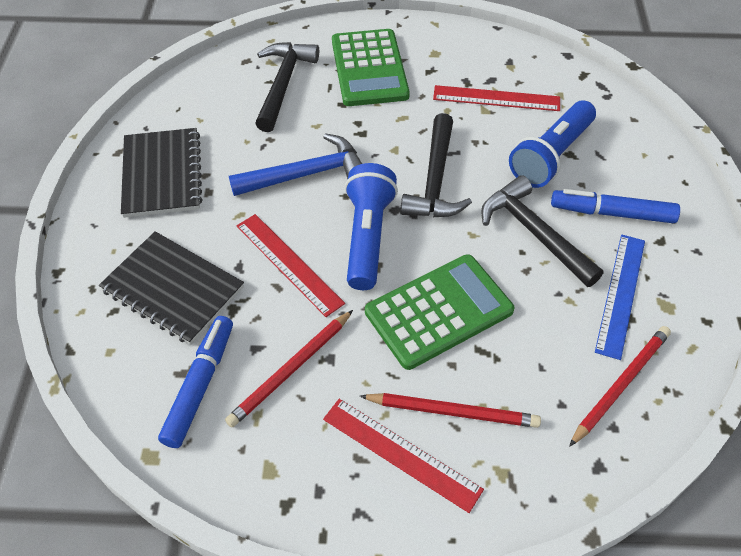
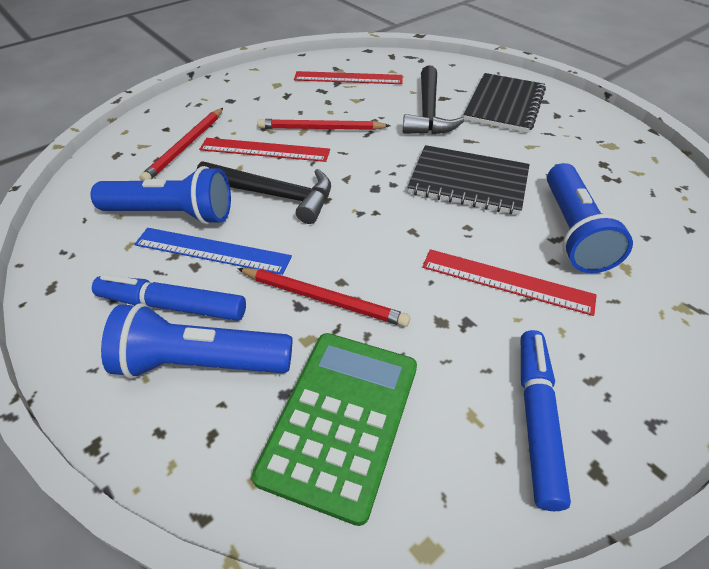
black hammer: [255,42,319,132] [400,113,472,217] [481,175,603,287] = 3 -> [196,161,331,224] [403,65,464,135] = 2
blue flashlight: [345,163,398,290] [509,101,596,188] = 2 -> [91,166,231,225] [101,303,293,379] [547,163,633,273] = 3
blue hammer: [229,133,362,196] = 1 -> none = 0
green calculator: [332,29,410,106] [365,254,514,370] = 2 -> [252,333,417,526] = 1

